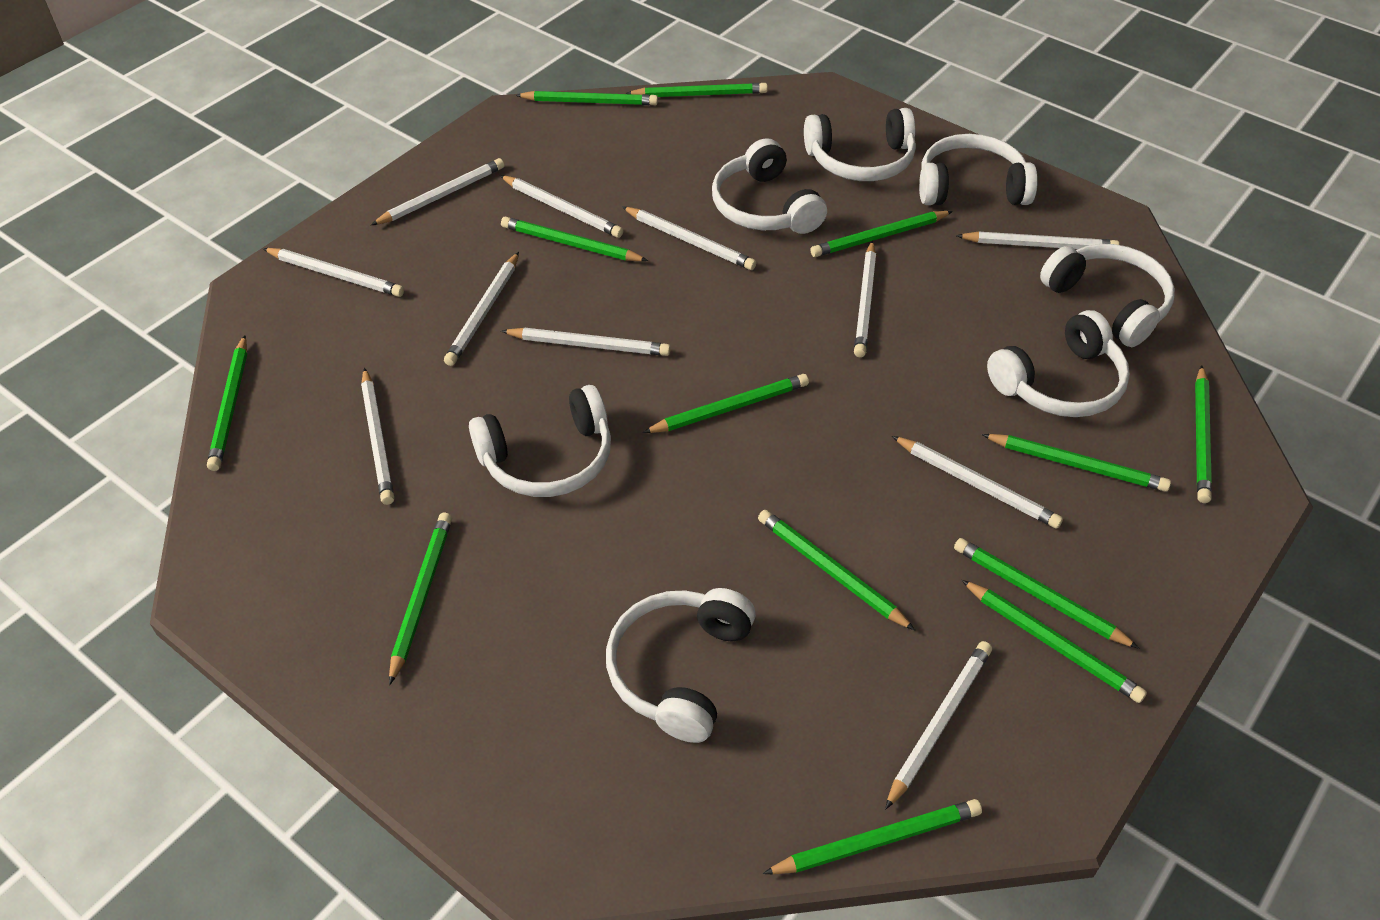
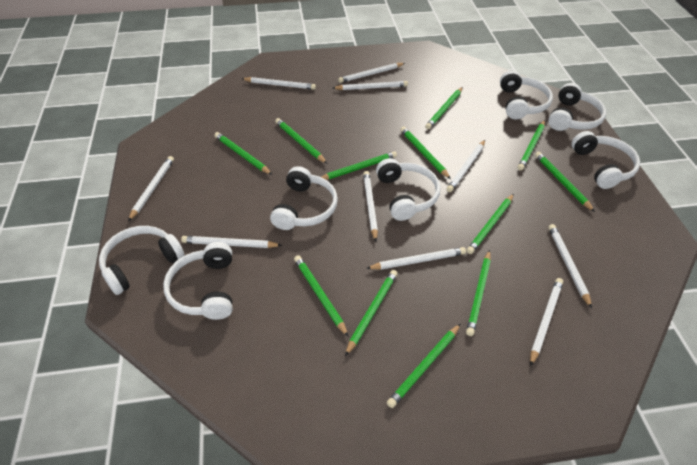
green pencil: [207,335,247,471] [389,513,452,685] [501,217,648,261] [515,91,658,105] [625,83,768,97] [643,374,809,433] [758,510,915,630] [763,799,982,874] [810,211,953,257] [954,538,1139,649] [961,580,1147,703] [982,434,1171,492] [1195,365,1212,503] = 13 -> [214,132,272,175] [275,118,327,163] [294,255,349,337] [322,151,397,180] [345,270,398,356] [387,324,460,408] [400,126,451,179] [425,87,463,129] [466,194,514,254] [466,250,491,336] [518,120,545,170] [535,152,595,212] = 12
white pencil: [262,248,404,297] [361,368,394,505] [371,158,504,225] [444,252,519,366] [499,175,623,238] [501,328,671,356] [622,207,756,270] [854,241,876,357] [885,641,992,809] [892,436,1063,528] [956,231,1119,249] = 11 -> [128,156,174,221] [181,236,282,248] [242,77,316,90] [333,81,408,90] [338,63,405,83] [363,171,378,241] [366,247,466,270] [447,140,485,192] [530,278,563,366] [548,224,592,308] = 10

